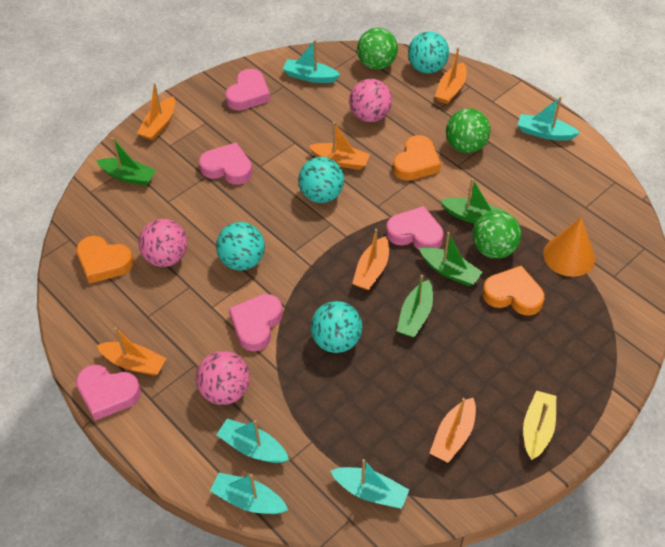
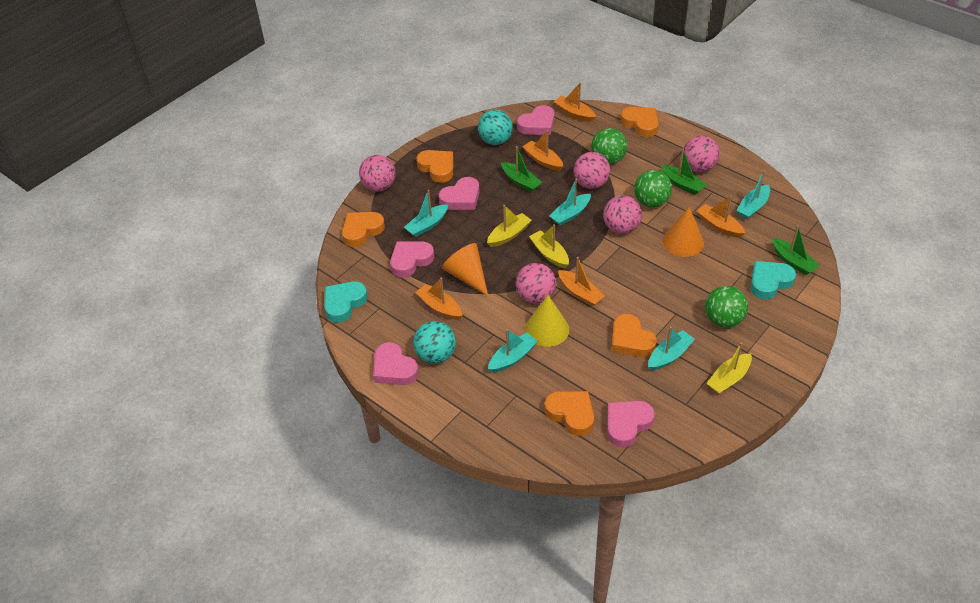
green boat: [97,137,156,186] [397,275,433,337] [419,232,483,286] [440,178,506,224] = 4 -> [501,146,542,192] [661,149,707,195] [772,225,820,275] = 3
orange boat: [97,327,166,376] [137,83,175,141] [309,122,370,170] [352,229,389,290] [430,398,476,463] [435,47,467,104] = 6 -> [415,278,462,320] [523,130,563,171] [554,83,596,122] [558,257,605,306] [697,195,745,238] = 5
orange cone: [543,217,595,277] = 1 -> [442,243,488,296] [662,206,704,257] = 2
orange heart: [76,236,134,284] [393,135,441,181] [482,266,545,316] = 3 -> [342,212,385,247] [416,150,454,183] [545,391,594,436] [612,314,657,357] [620,107,659,137] = 5
pink ball: [138,219,188,267] [196,351,250,405] [349,79,392,122] = 3 -> [359,155,396,192] [515,263,556,304] [574,152,610,189] [603,195,642,234] [683,136,720,172] = 5
turquoise ball: [216,222,265,271] [298,157,344,203] [311,301,362,353] [408,31,449,74] = 4 -> [413,321,456,364] [478,110,513,145] = 2
turquoise heart: none = 0 -> [324,282,368,322] [750,261,796,299] = 2
yellow boat: [523,391,556,460] = 1 -> [487,205,531,247] [529,224,569,268] [706,343,752,394] = 3
yellow cone: none = 0 -> [525,295,569,347] = 1

